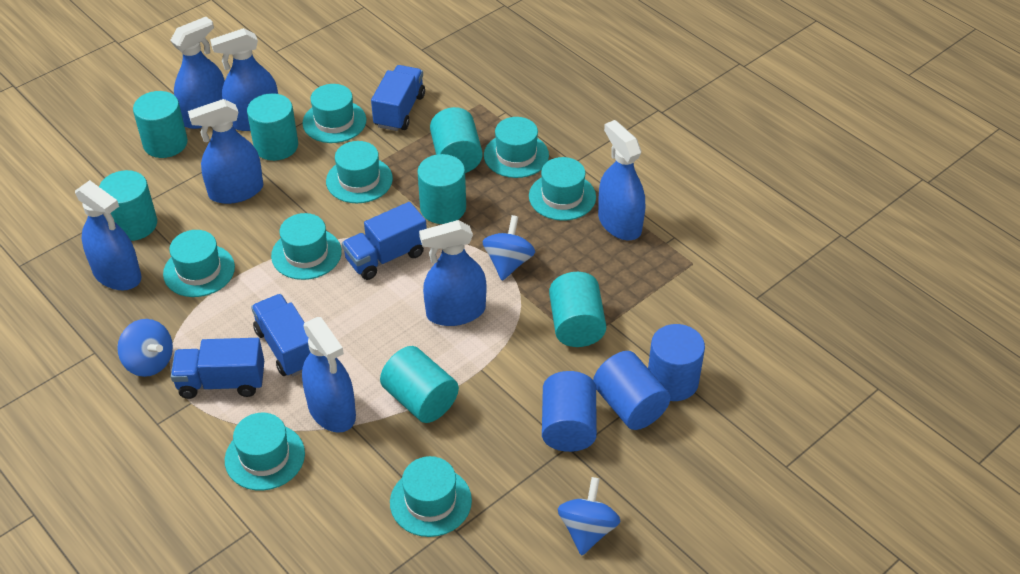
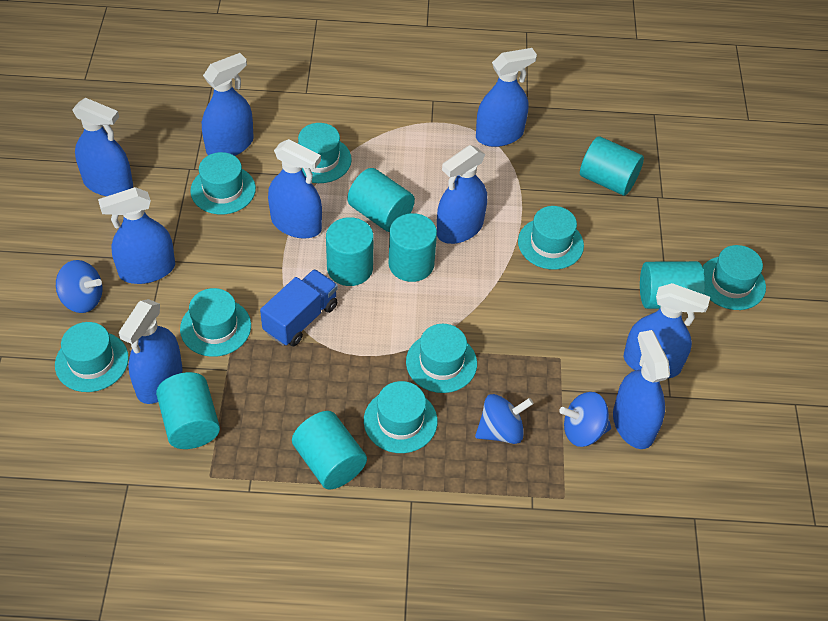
blue cylinder: [542,371,597,452] [593,351,671,430] [648,324,705,401] = 3 -> none = 0
blue spray bottle: [75,180,141,290] [170,17,225,129] [188,99,263,204] [210,28,278,131] [302,317,356,433] [419,220,486,326] [598,120,645,240] = 7 -> [72,98,133,196] [98,187,175,284] [119,299,182,404] [202,53,254,156] [268,139,322,239] [437,145,487,244] [476,48,537,147] [613,330,670,449] [624,283,710,379] = 9
blue truck: [171,338,264,399] [251,294,311,377] [342,202,427,280] [371,65,425,131] = 4 -> [260,269,338,346] = 1

